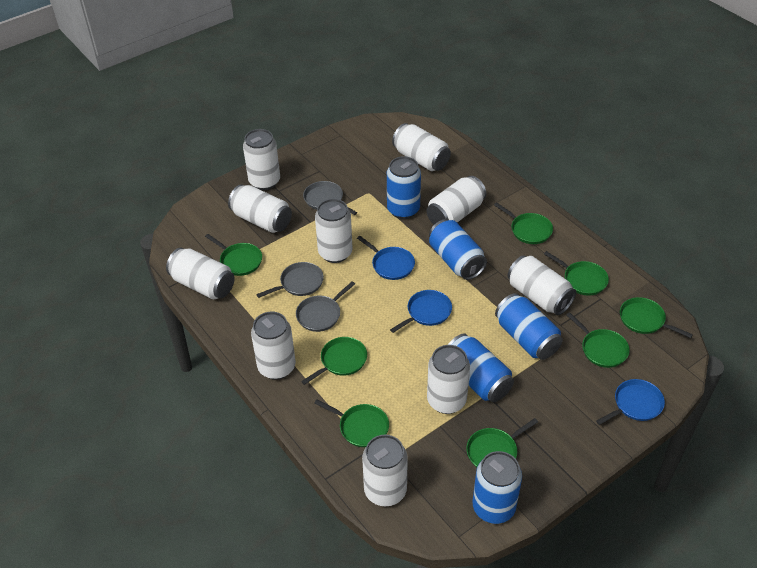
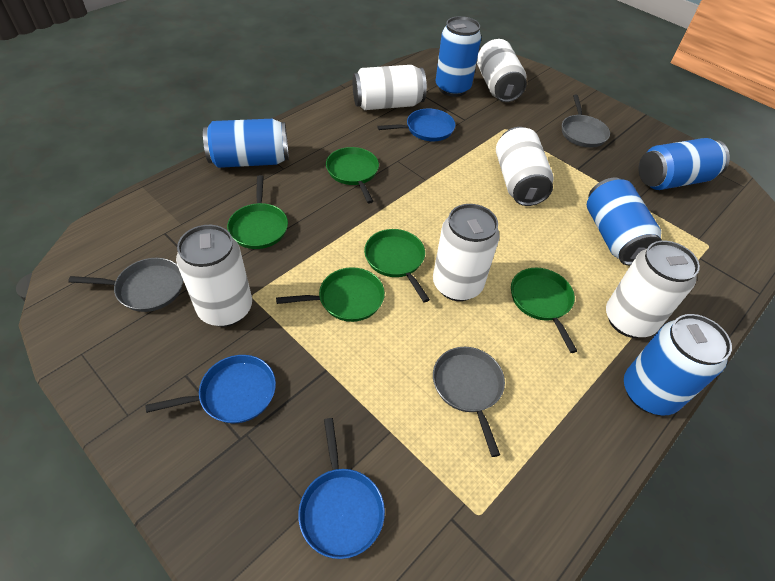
green pan: [205,234,262,276] [301,337,367,385] [314,400,389,447] [466,418,538,467] [494,202,553,244] [544,251,609,296] [567,312,630,368] [620,297,693,338] = 8 -> [227,175,288,249] [276,267,385,322] [326,147,379,204] [364,229,430,302] [511,268,577,353] = 5
white can: [166,248,234,299] [228,184,292,233] [243,129,280,190] [251,312,296,380] [315,199,352,263] [362,435,408,506] [392,123,451,171] [427,176,486,225] [427,345,470,414] [507,255,576,315] = 10 -> [176,225,252,327] [352,65,427,110] [433,204,500,301] [477,39,527,102] [496,127,554,206] [606,241,700,338] = 6

